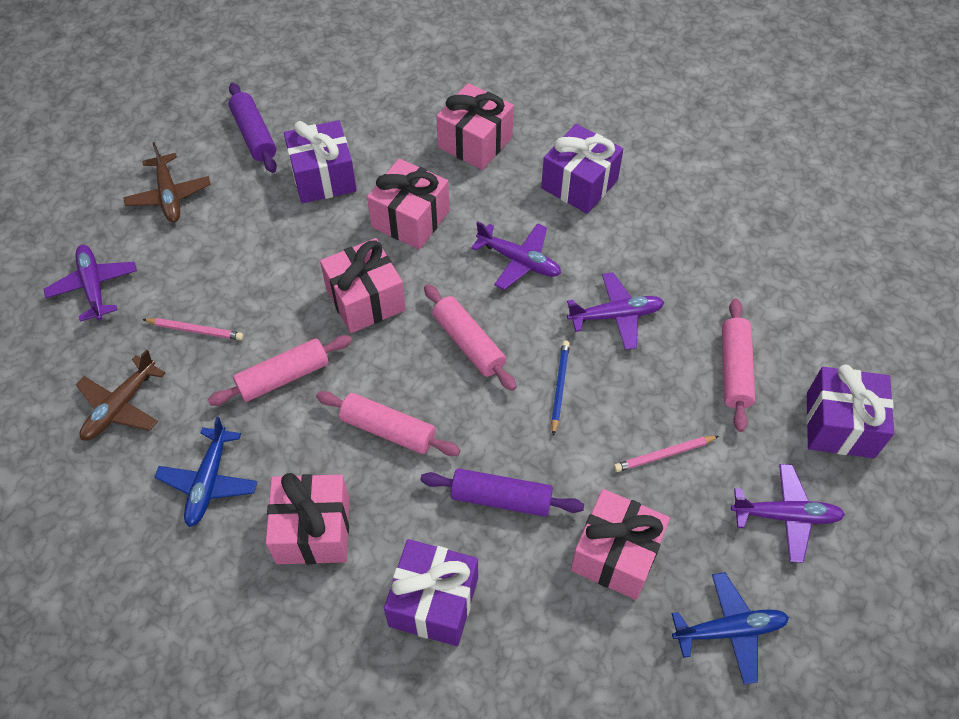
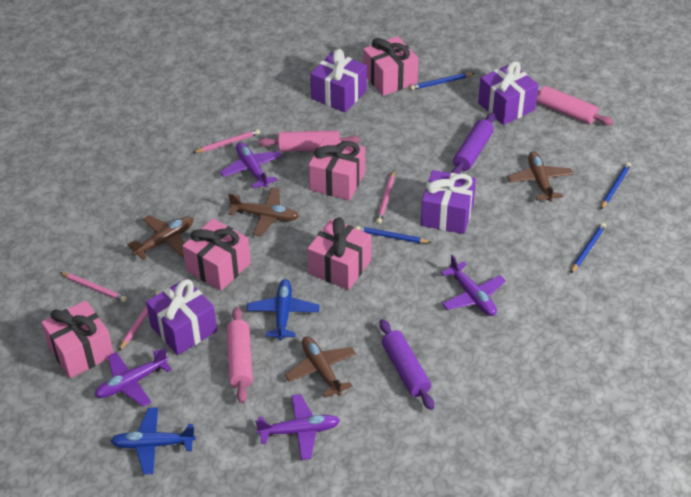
blue pencil: [551,340,570,436] = 1 -> [356,226,431,243] [410,73,474,90] [570,223,606,274] [601,162,631,209] = 4
brown plane: [76,350,165,441] [123,142,211,222] = 2 -> [127,215,193,260] [228,188,299,237] [285,337,356,398] [507,151,573,202] = 4
pink pencil: [142,318,244,340] [614,436,719,472] = 2 -> [60,272,127,302] [119,291,161,351] [193,129,260,153] [376,171,395,224] = 4
pink rolling pin: [208,335,352,406] [316,391,461,456] [424,284,516,391] [722,299,755,432] = 4 -> [227,307,253,403] [258,131,360,152] [537,86,613,125] = 3

